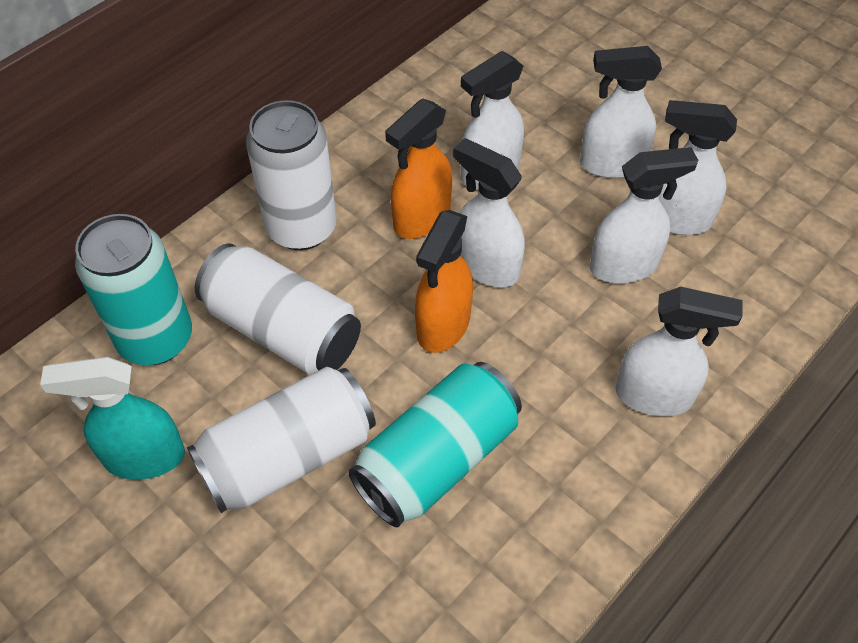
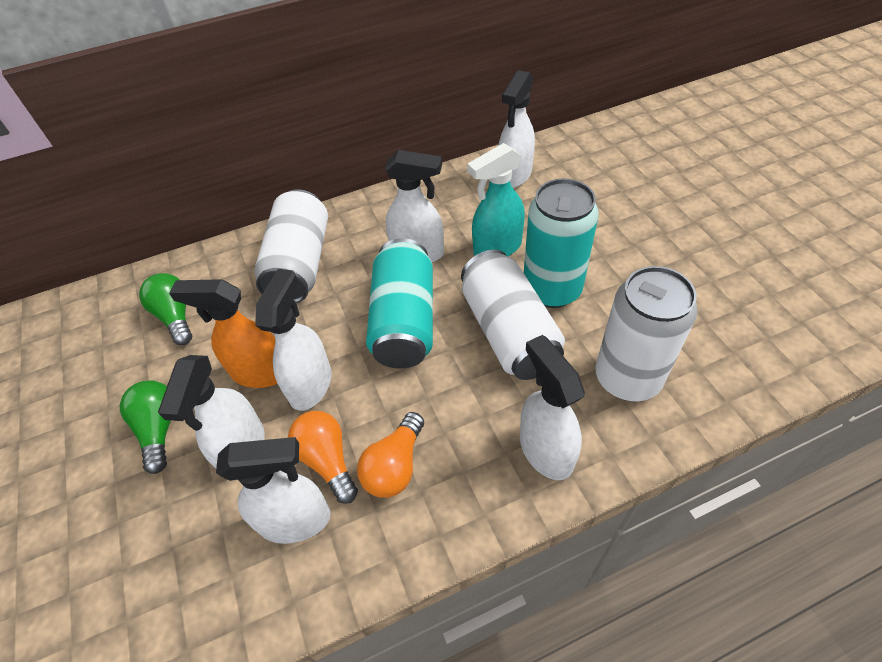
green light bulb: none = 0 -> [120,380,171,474] [139,273,192,345] = 2
orange light bulb: none = 0 -> [288,411,358,504] [357,412,424,498] = 2
orange spray bottle: [385,99,452,239] [415,210,473,353] = 2 -> [169,279,277,388] = 1

